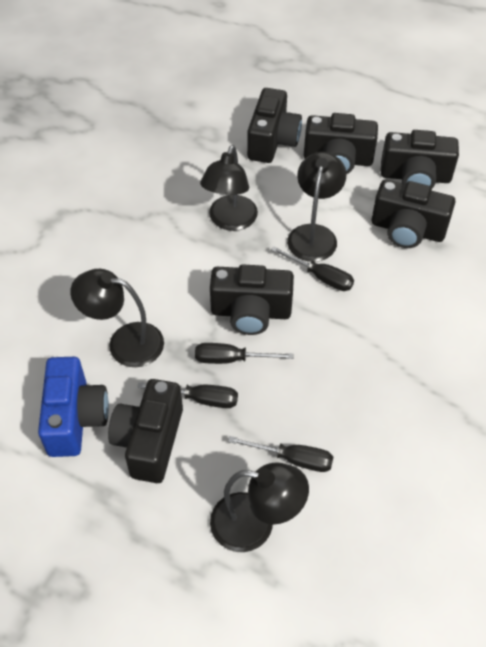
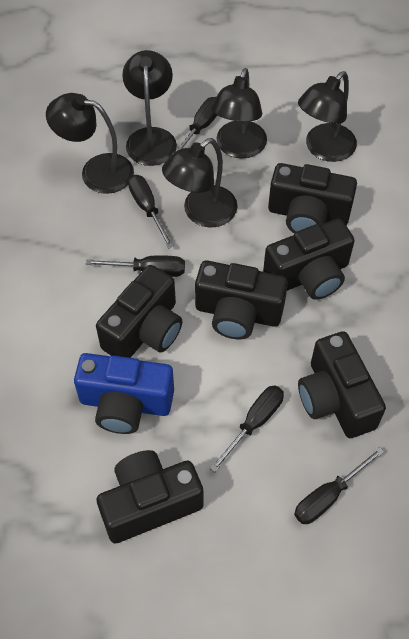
black lamp: [70,269,164,367] [200,145,258,231] [210,462,309,552] [287,152,346,262] = 4 -> [46,93,134,194] [122,50,177,166] [162,138,238,228] [211,68,267,158] [298,71,357,162] = 5
black screwdriver: [137,382,238,408] [195,343,293,364] [228,436,333,472] [271,246,354,291] = 4 -> [86,255,185,277] [128,175,174,249] [171,97,217,156] [210,385,284,472] [294,447,384,524] = 5

